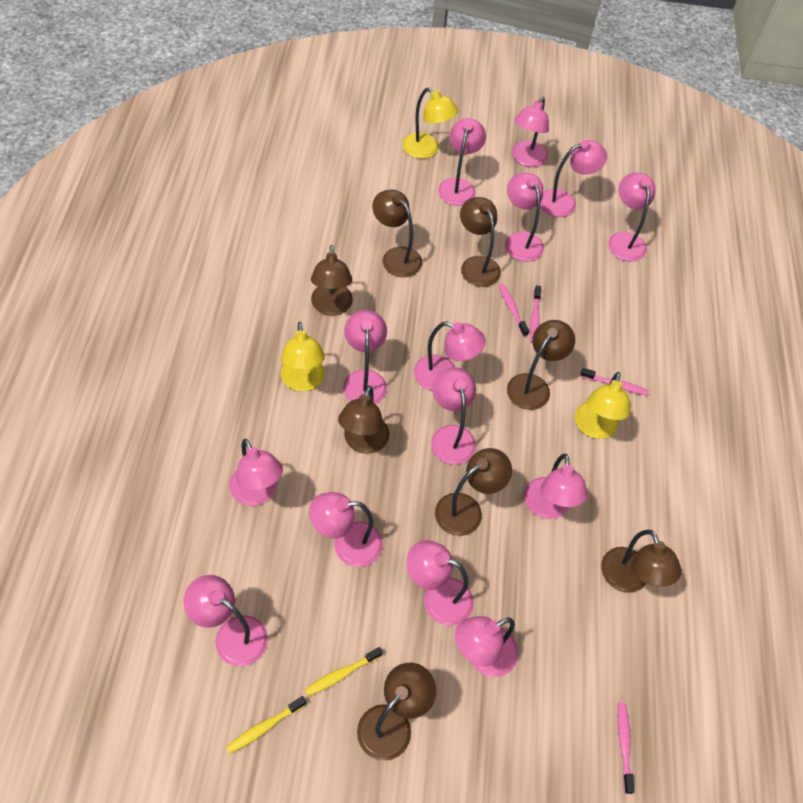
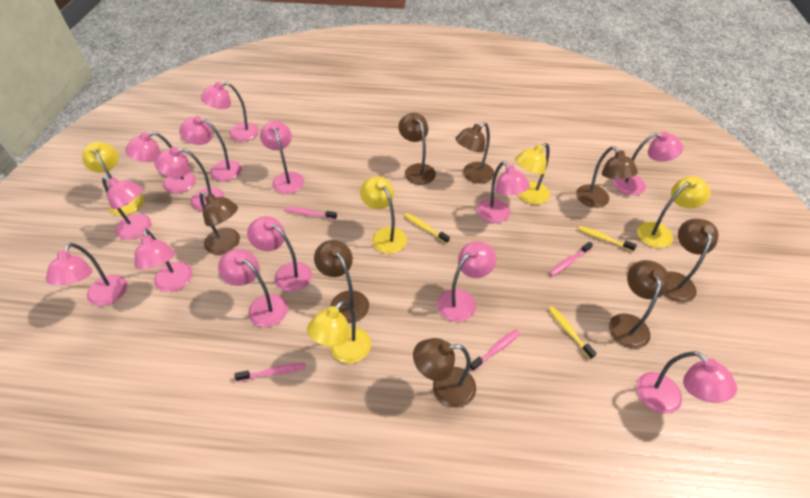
yellow lamp: [281,322,325,391] [403,88,458,159] [575,372,630,439] = 3 -> [82,142,144,216] [307,300,371,363] [360,176,407,254] [515,143,550,205] [637,176,710,248] = 5
yellow toothbrush: [226,696,306,754] [305,647,383,696] = 2 -> [404,213,450,244] [548,306,597,359] [578,226,637,252] = 3

